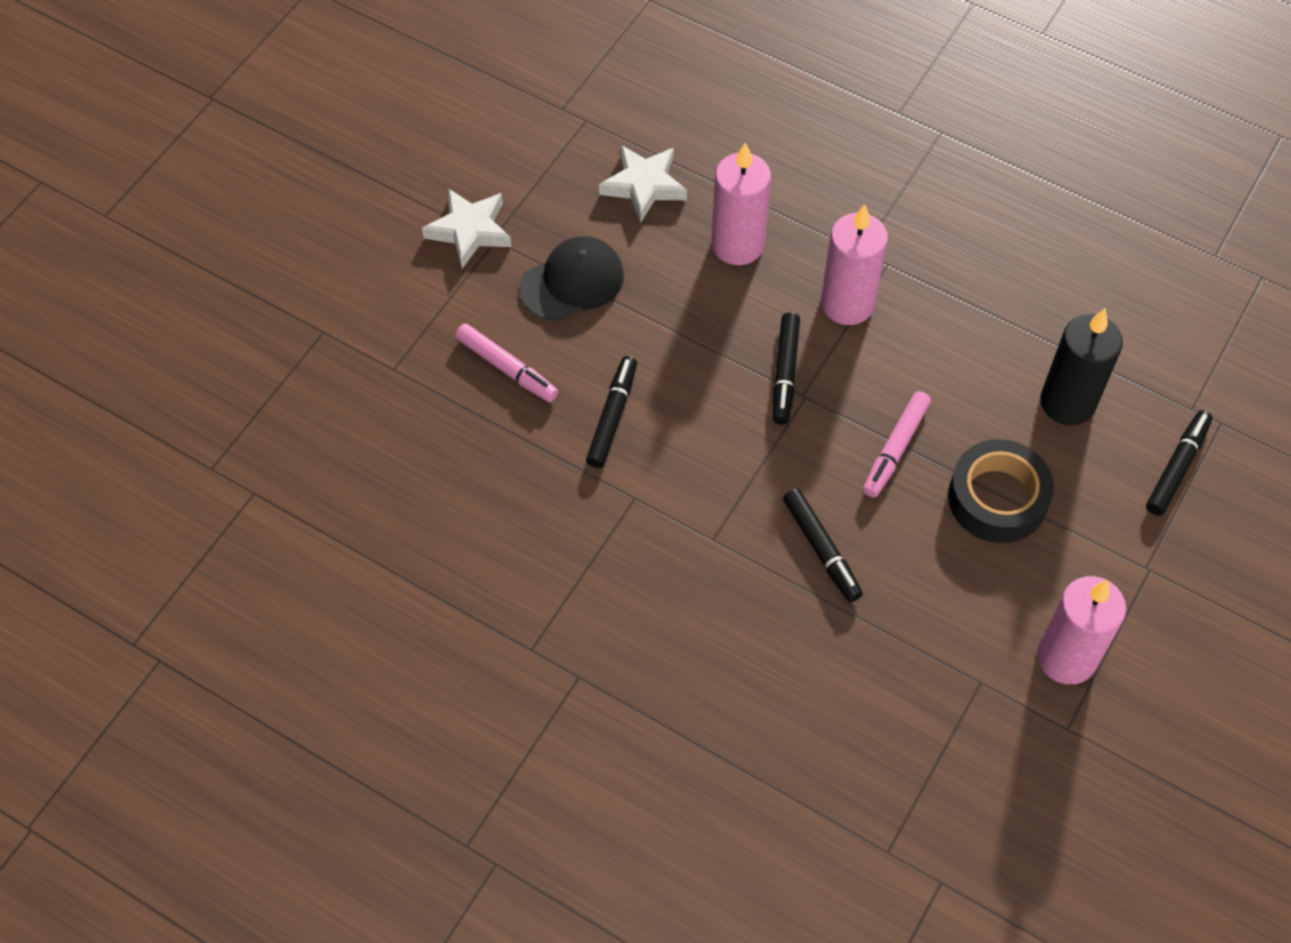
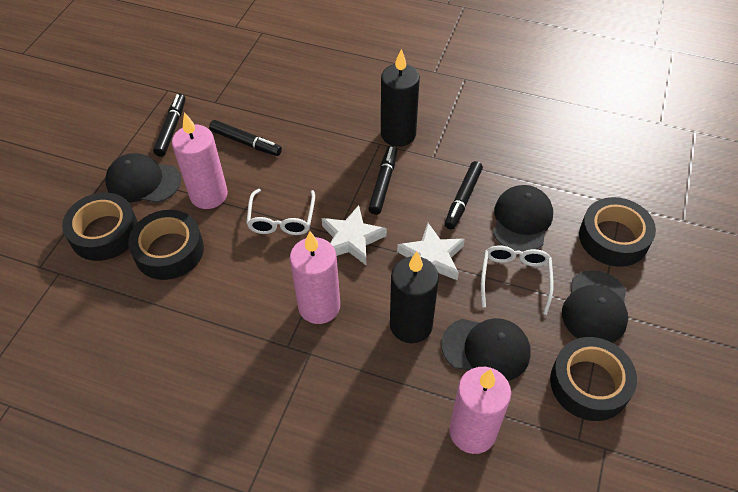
black candle: [1040,309,1123,425] = 1 -> [381,49,420,147] [390,251,439,343] = 2
black cap: [519,236,624,321] = 1 -> [106,153,181,203] [441,318,531,381] [493,185,553,252] [562,270,628,343] = 4
black tape: [948,439,1054,543] = 1 -> [62,193,138,261] [128,210,204,280] [550,337,637,421] [579,197,656,267] = 4
pink marker: [455,323,558,402] [863,391,931,498] = 2 -> none = 0
white glasses: none = 0 -> [246,189,315,235] [481,245,554,315] = 2

